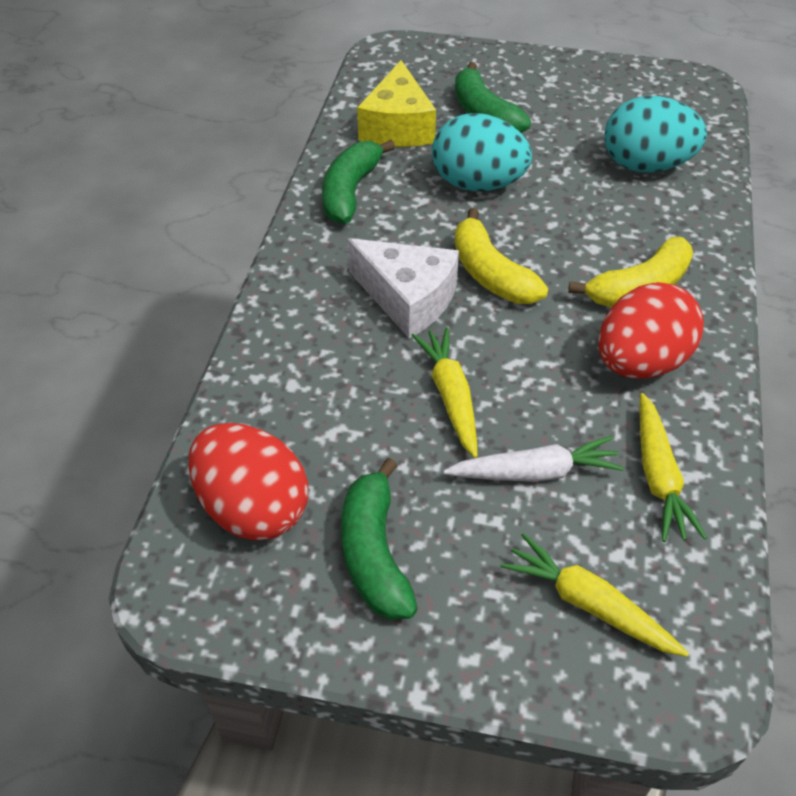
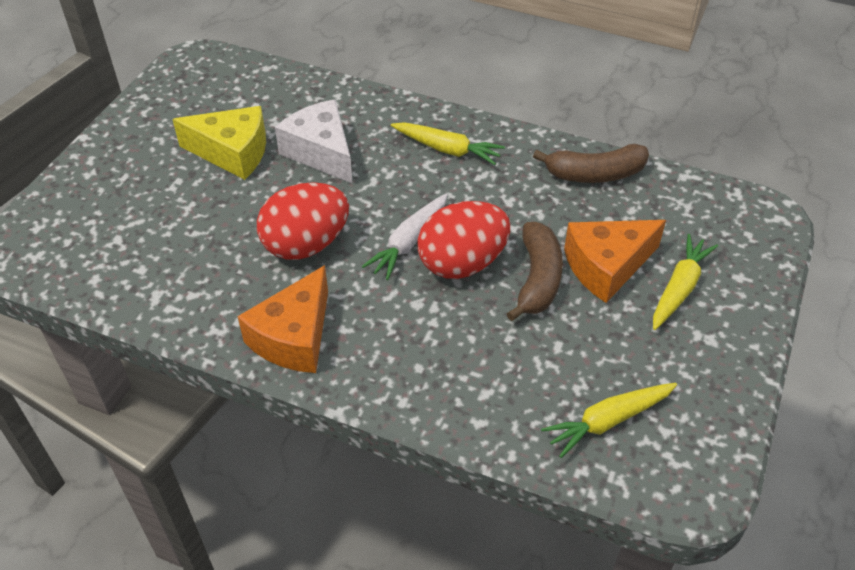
brown banana: none = 0 -> [506,222,563,321] [533,144,649,183] = 2
green banana: [322,140,395,224] [341,458,418,620] [455,62,531,133] = 3 -> none = 0
orange cheese: none = 0 -> [237,265,328,373] [564,220,666,303] = 2
turquoise egg: [432,113,532,191] [604,96,707,172] = 2 -> none = 0
yellow banana: [454,208,548,304] [568,237,693,308] = 2 -> none = 0

